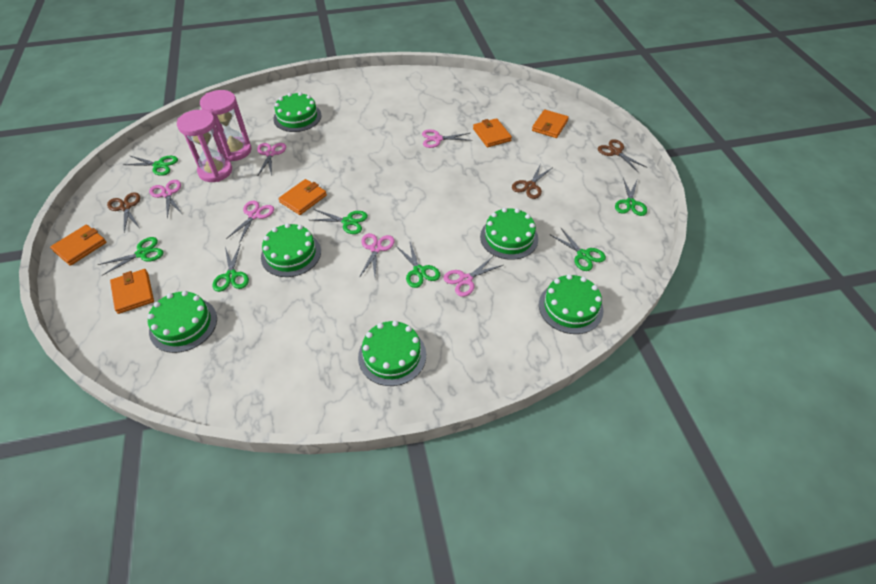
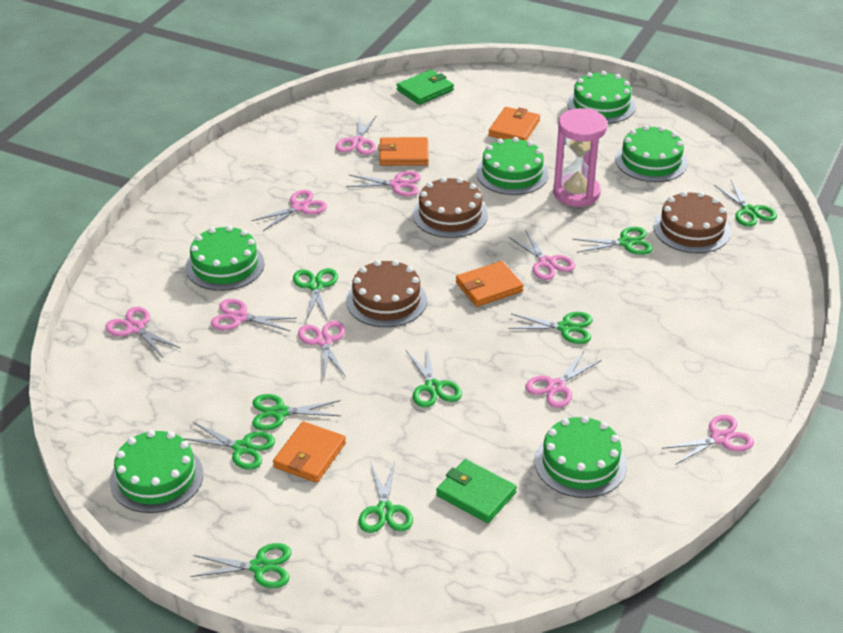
brown cake: none = 0 -> [346,260,427,327] [413,177,488,238] [654,191,731,253] = 3
brown scissors: [107,192,140,232] [512,164,553,199] [598,139,648,172] = 3 -> none = 0
green scissors: [98,237,164,276] [123,155,178,176] [212,243,249,292] [311,209,368,234] [396,242,440,288] [549,227,606,271] [615,178,647,216] = 7 -> [183,422,275,470] [191,543,291,588] [252,394,341,431] [293,268,338,321] [359,461,413,533] [406,347,462,408] [509,312,592,344] [572,227,653,255] [714,180,777,227] = 9
green wallet: none = 0 -> [397,70,454,105] [436,459,517,523] = 2
orange wallet: [50,225,106,266] [110,269,154,314] [279,179,327,215] [473,118,512,147] [532,109,569,138] = 5 -> [273,421,346,483] [378,137,429,166] [456,261,524,307] [488,107,540,141] = 4
pink hourglass: [177,110,232,182] [200,90,252,161] = 2 -> [553,108,607,207] = 1
pink scissors: [149,180,182,219] [226,201,274,243] [257,143,286,176] [359,233,395,278] [422,129,472,148] [443,257,503,297] = 6 -> [105,307,180,358] [211,299,297,331] [252,190,327,231] [298,321,346,377] [336,115,377,155] [346,171,421,197] [509,230,575,280] [525,351,602,408] [662,415,754,465] = 9

